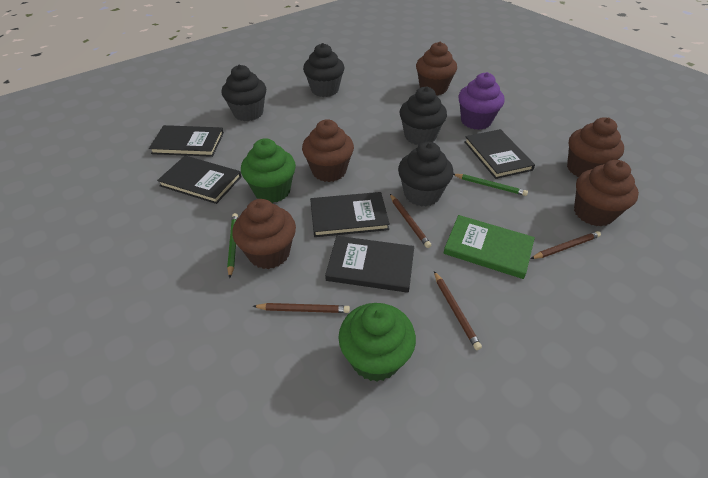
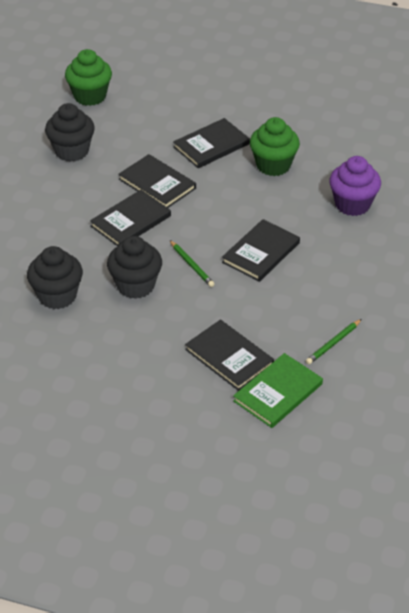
black cupcake: [222,65,266,121] [303,43,344,97] [398,142,454,207] [400,86,447,145] = 4 -> [27,246,83,309] [45,103,95,162] [107,236,162,299] = 3
brown cupcake: [232,199,296,269] [302,119,354,182] [416,42,457,95] [567,117,624,177] [574,160,639,227] = 5 -> none = 0
brown pencil: [253,303,350,313] [390,194,431,248] [434,271,482,350] [530,231,601,259] = 4 -> none = 0

